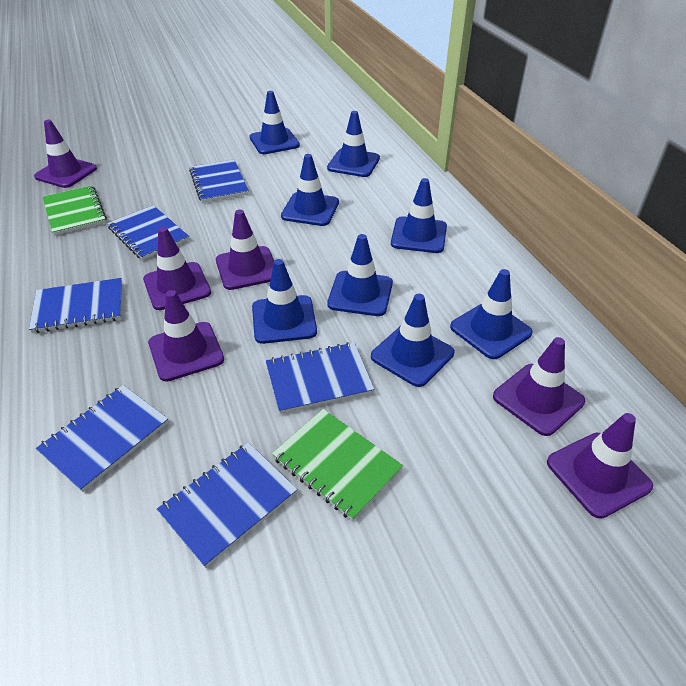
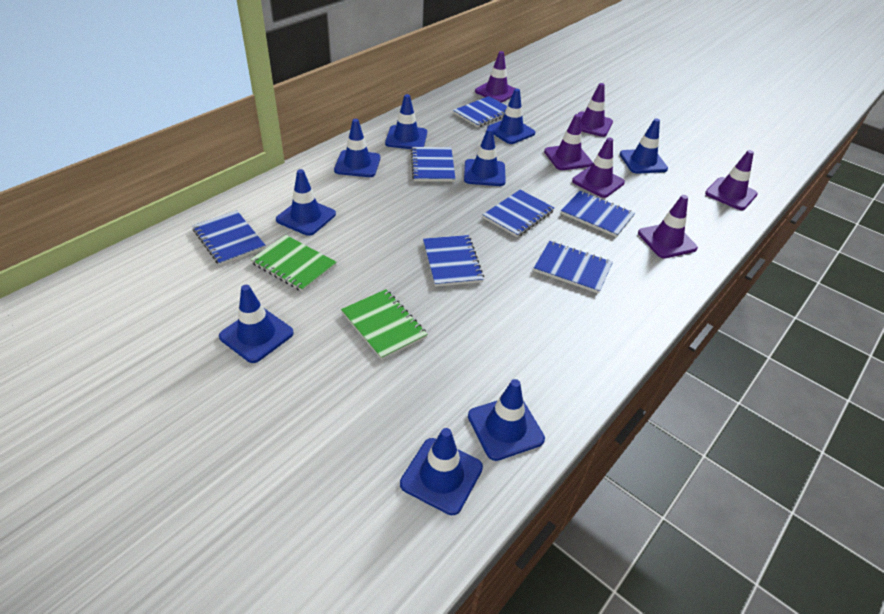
blue notebook: [29,278,122,333] [36,385,169,492] [107,205,189,260] [157,442,298,568] [189,159,249,203] [266,342,374,414] = 6 -> [192,210,265,266] [411,147,455,182] [423,235,484,287] [453,96,507,127] [483,190,555,237] [534,241,613,294] [561,191,635,237] = 7
blue traffic cone: [250,91,300,154] [252,259,317,344] [281,154,339,226] [327,111,380,177] [327,234,393,316] [371,294,454,387] [391,178,447,253] [450,269,533,359] = 8 -> [219,285,294,363] [276,169,336,236] [334,119,380,177] [385,94,427,149] [400,428,483,515] [464,128,506,186] [468,379,545,461] [487,89,535,144] [620,119,668,174] = 9

